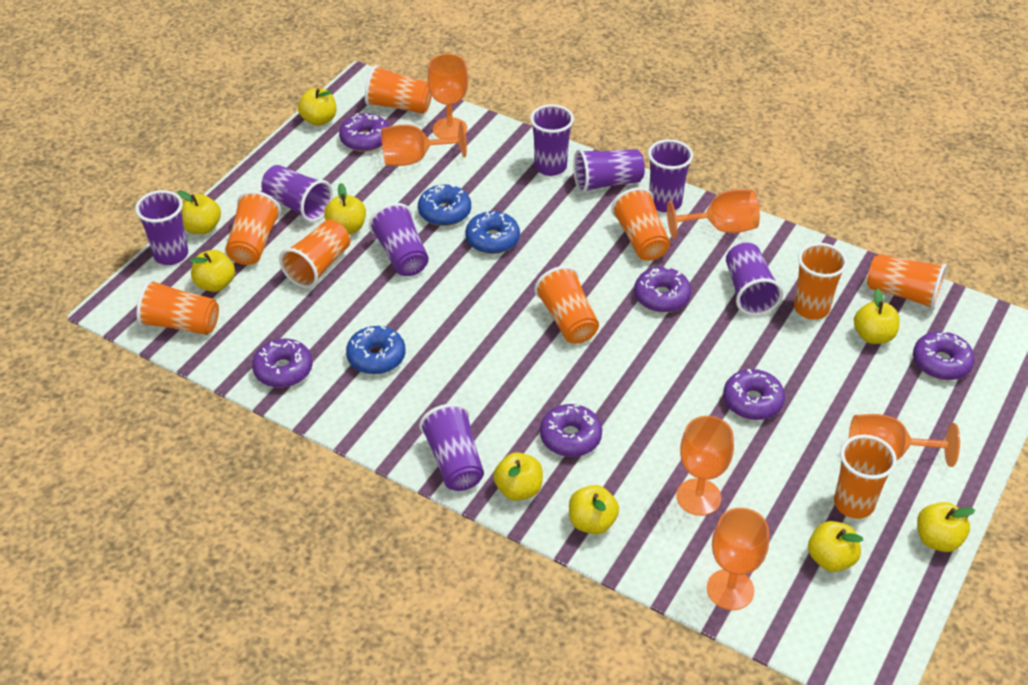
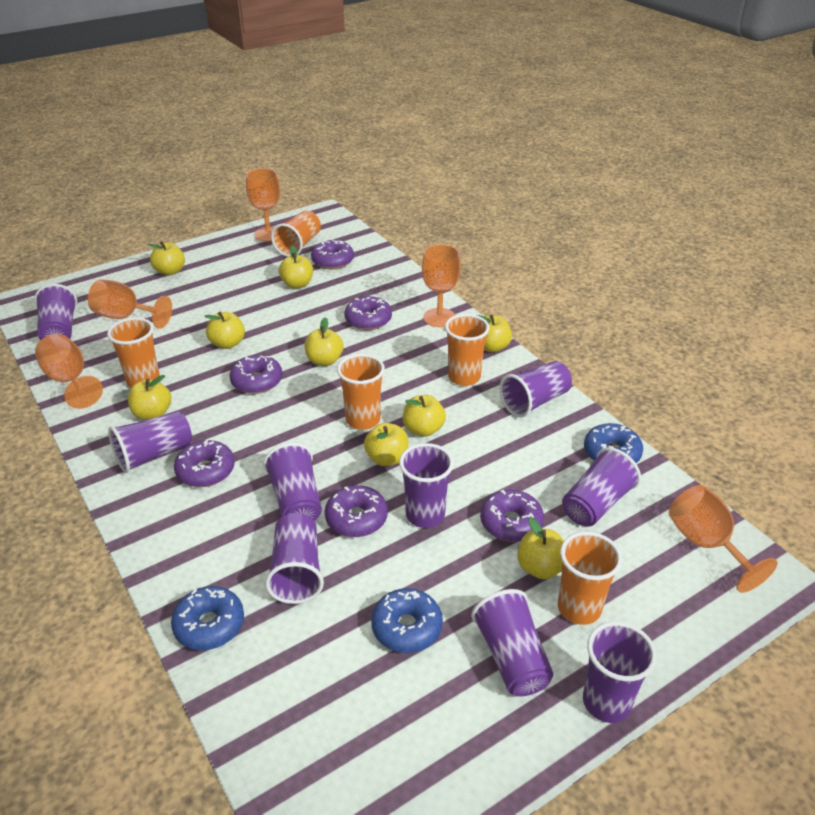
orange cup: [136,279,219,335] [226,191,281,265] [279,220,350,288] [365,65,432,114] [534,266,599,344] [611,187,670,260] [794,243,847,320] [834,435,897,519] [867,254,947,310] = 9 -> [107,317,160,388] [271,211,321,257] [337,354,385,430] [445,314,490,386] [558,531,622,625] = 5
orange goblet: [381,122,467,166] [428,54,468,139] [667,190,760,239] [676,416,734,516] [707,508,769,610] [849,414,960,467] = 6 -> [35,334,103,409] [88,280,172,329] [246,168,280,242] [422,244,461,327] [669,485,777,593] = 5
purple cup: [135,190,188,265] [262,165,333,222] [369,203,429,276] [419,403,484,491] [530,104,574,176] [573,149,645,193] [648,139,693,212] [726,243,783,316] = 8 -> [35,284,77,340] [108,411,192,473] [263,443,322,521] [265,513,324,604] [399,443,454,528] [471,589,553,696] [499,361,572,418] [562,447,641,526] [583,621,657,723] = 9

